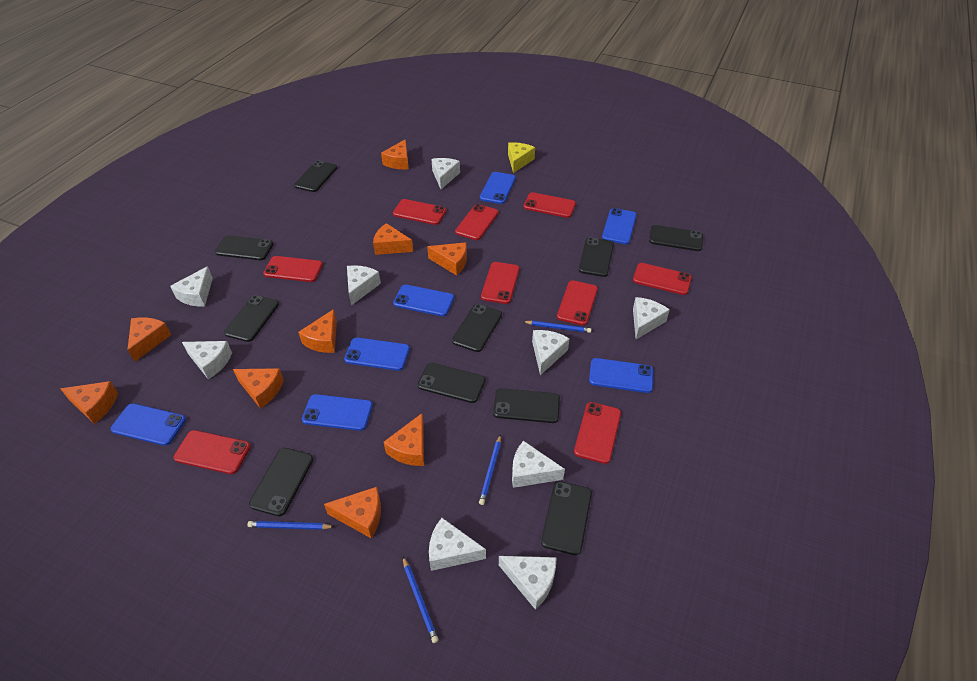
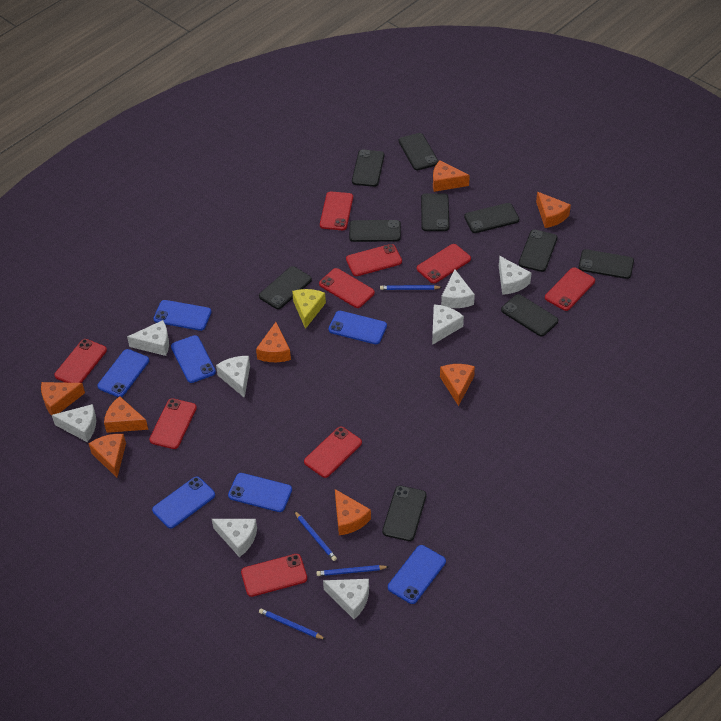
orange cheese: [60,381,118,424] [128,318,171,362] [233,368,284,409] [298,309,337,353] [324,487,381,538] [373,223,413,255] [381,139,409,169] [384,413,424,466] [427,242,467,276] = 9 -> [41,382,85,415] [89,434,126,478] [104,396,148,433] [256,322,291,362] [335,489,371,535] [433,161,470,192] [440,364,475,406] [536,192,571,228] = 8
white cheese: [170,266,213,306] [182,341,232,379] [347,265,381,306] [429,518,486,571] [431,158,460,189] [499,556,557,610] [512,441,565,488] [532,330,570,375] [633,297,670,339] = 9 -> [52,404,96,442] [127,320,169,356] [212,519,257,557] [216,356,250,398] [323,579,369,619] [432,305,464,345] [441,270,475,308] [499,256,531,295] = 8

